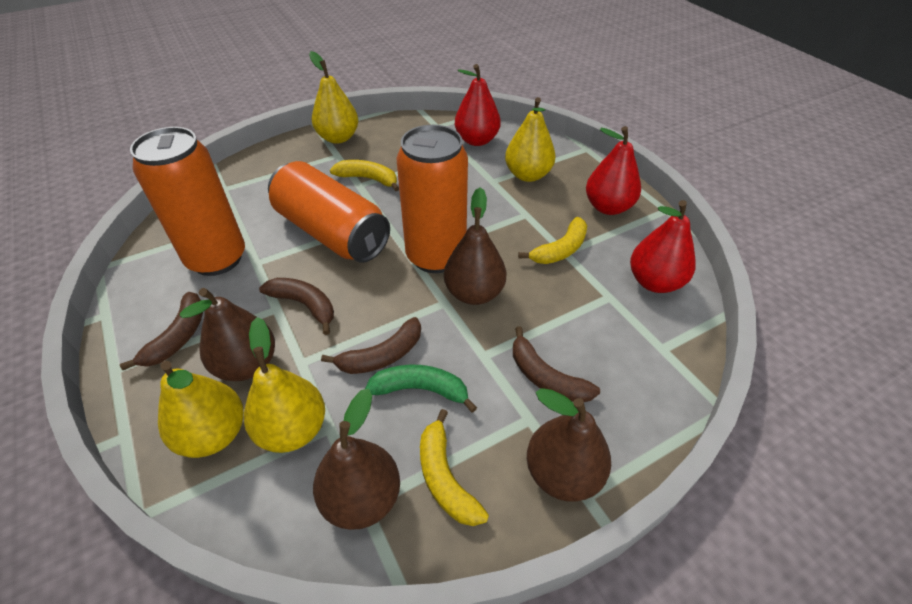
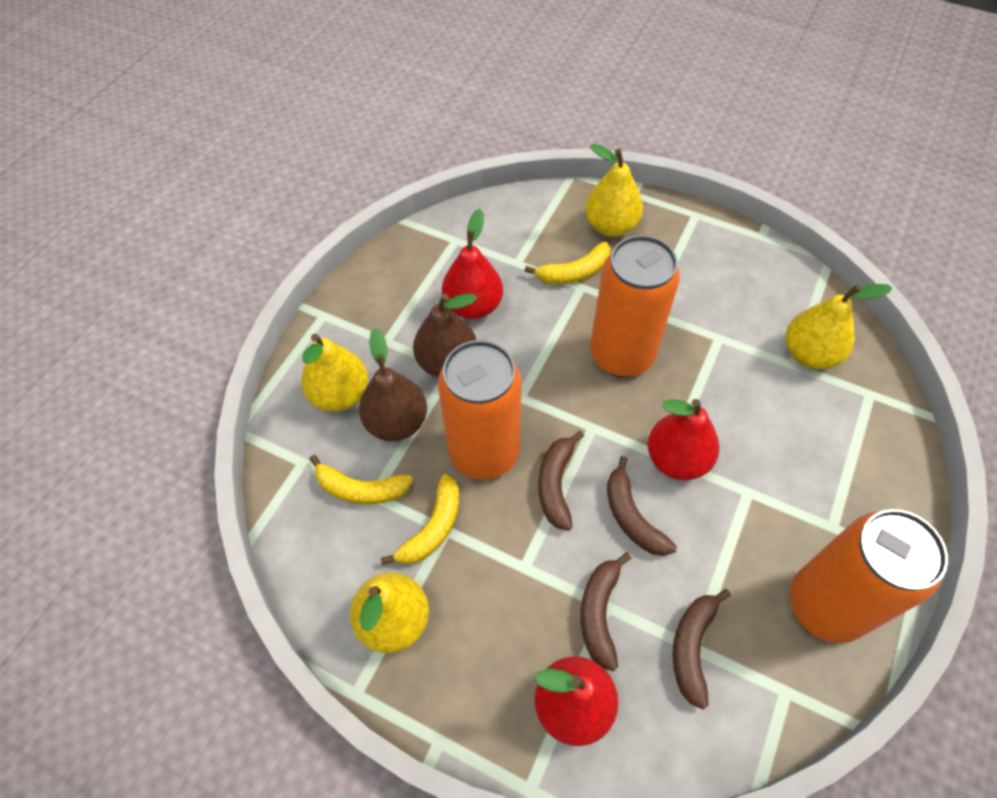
brown pear: [180,288,275,381] [313,388,400,530] [444,187,507,305] [527,388,611,502] = 4 -> [359,328,427,441] [413,294,477,377] = 2
green banana: [365,365,477,413] = 1 -> none = 0

